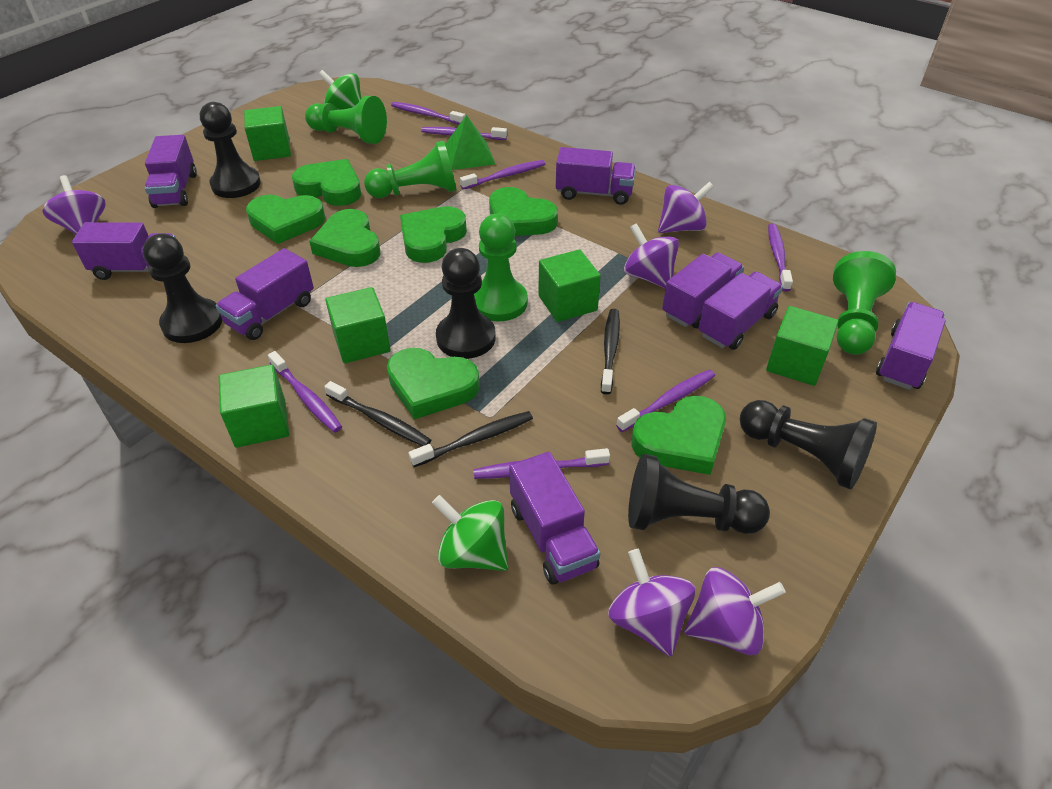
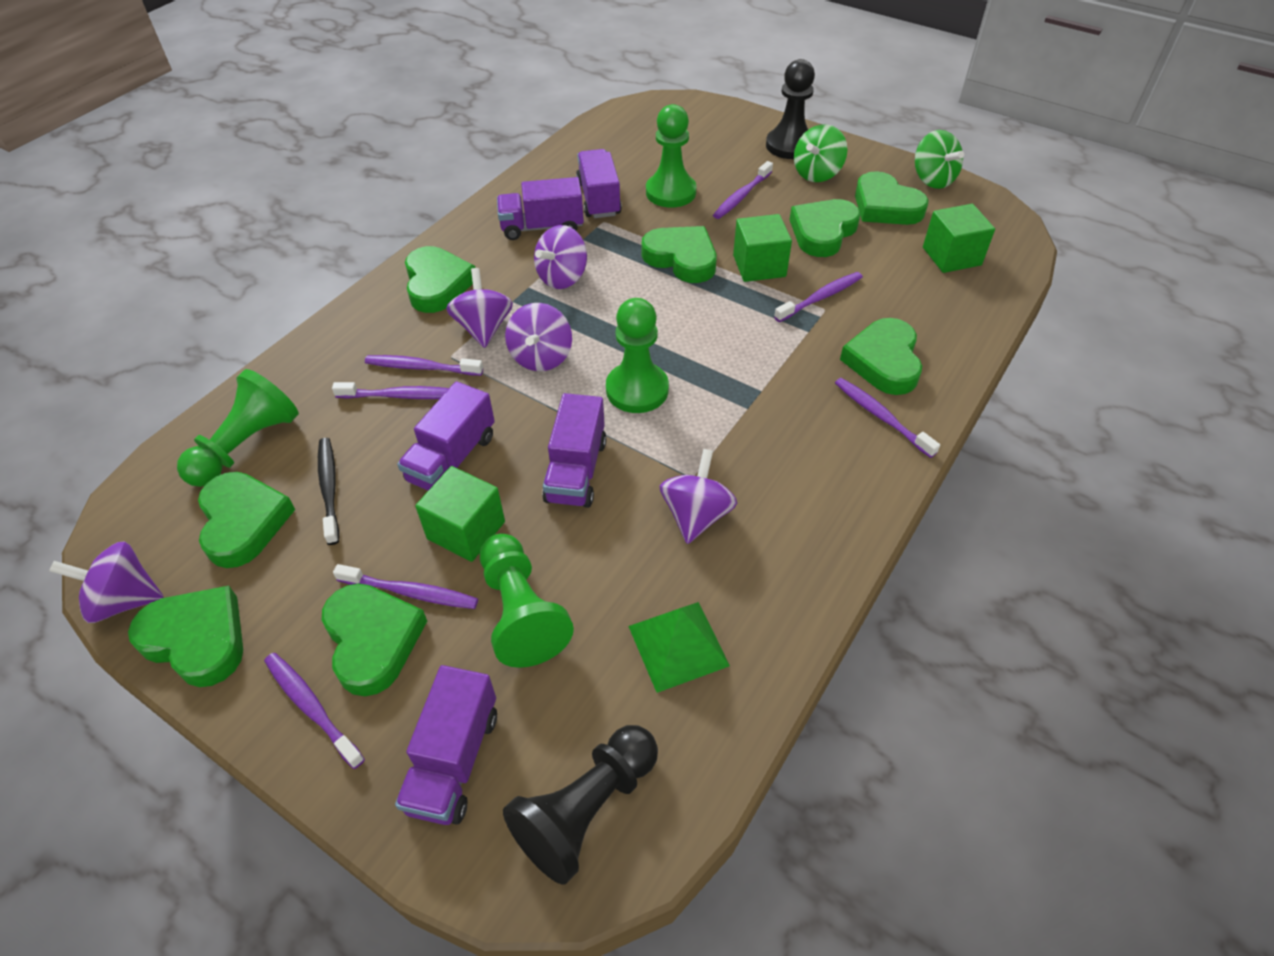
black pawn: [143,233,222,343] [200,102,261,198] [436,248,496,359] [628,454,770,534] [740,400,877,490] = 5 -> [503,725,658,885] [766,59,815,159] = 2
black toothbrush: [324,381,431,446] [409,411,533,467] [601,309,620,394] = 3 -> [318,438,339,545] = 1
green cube: [219,364,289,448] [244,106,291,161] [325,287,391,363] [538,249,601,322] [766,306,838,386] = 5 -> [415,466,505,562] [733,214,792,282] [923,204,995,273] = 3
green heart: [246,195,325,244] [292,159,361,206] [309,209,380,267] [387,348,480,419] [400,206,467,263] [489,187,558,236] [632,396,726,475] = 7 -> [128,586,243,687] [198,472,295,568] [322,584,427,696] [405,246,475,313] [642,226,717,283] [790,199,861,257] [840,318,922,395] [855,171,929,225] = 8
purple truck: [72,222,176,280] [145,135,197,208] [216,248,314,340] [509,452,600,585] [556,147,636,205] [662,253,744,328] [698,271,783,350] [876,302,946,390] = 8 -> [395,665,497,825] [397,381,495,490] [497,177,584,240] [542,393,606,508] [576,149,622,218] = 5

